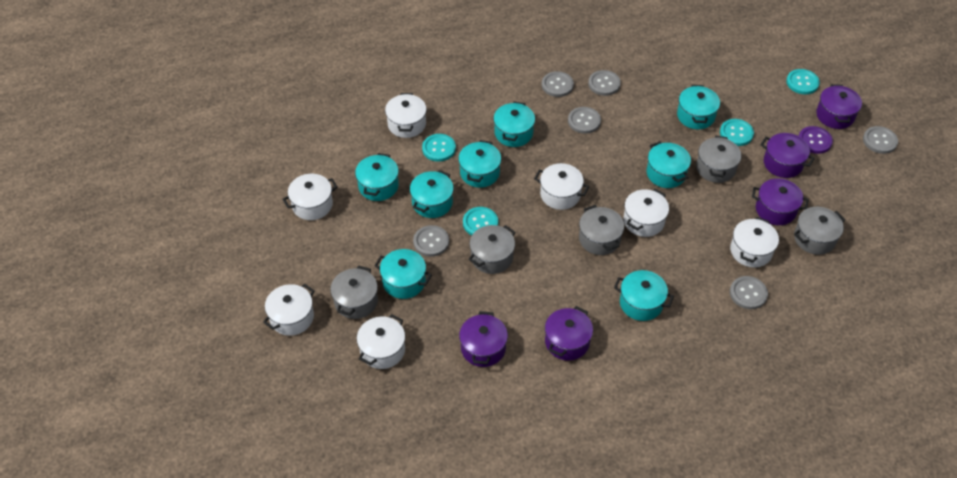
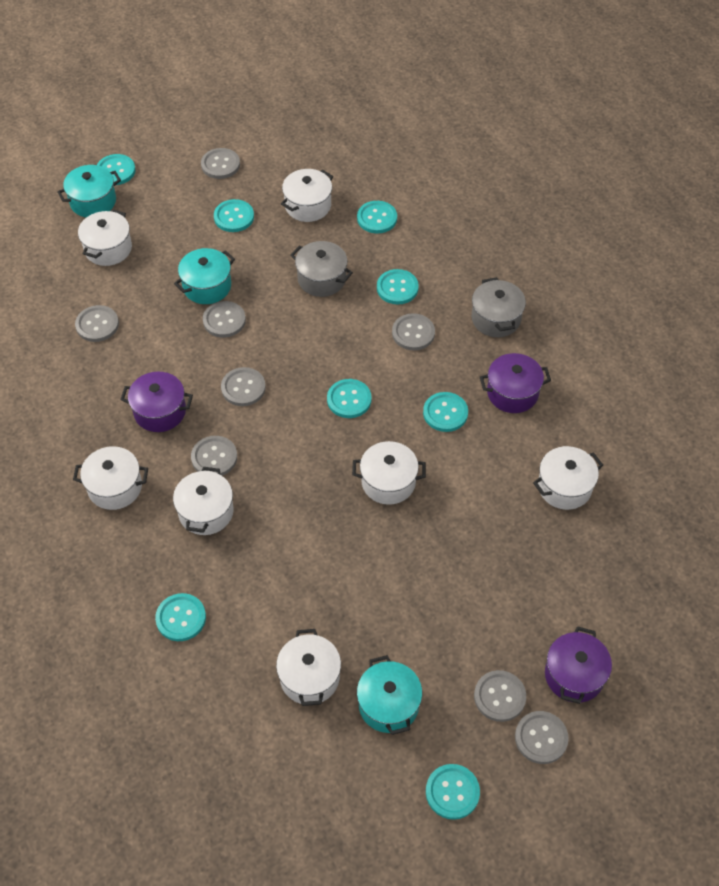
grey button: [413,225,449,257] [542,71,574,97] [568,107,601,134] [588,70,621,96] [730,276,768,309] [863,126,898,154] = 6 -> [75,305,119,342] [191,436,237,476] [201,148,240,179] [203,301,246,338] [221,367,266,406] [392,313,435,350] [474,670,526,722] [515,711,569,764] = 8
grey pot: [330,265,378,319] [468,225,516,274] [579,205,624,255] [696,135,741,183] [794,207,845,255] = 5 -> [290,241,353,297] [472,277,526,337] = 2
purple button: [799,126,833,154] = 1 -> none = 0
purple pot: [459,311,508,367] [545,306,593,360] [752,178,809,225] [760,133,815,178] [816,84,862,129] = 5 -> [120,372,193,432] [480,353,551,413] [545,626,612,704] = 3
turquoise button: [422,134,456,162] [463,207,498,235] [720,119,754,146] [786,69,820,94] = 4 -> [97,154,136,185] [155,593,206,641] [214,199,254,232] [327,379,371,418] [357,201,397,234] [377,269,419,305] [423,392,468,432] [426,764,480,820] = 8
turquoise pot: [355,153,399,201] [374,249,432,299] [410,170,454,218] [458,140,501,188] [493,101,535,147] [614,270,674,321] [646,141,691,188] [677,85,720,129] = 8 -> [57,165,121,217] [174,248,235,304] [357,655,422,735] = 3

